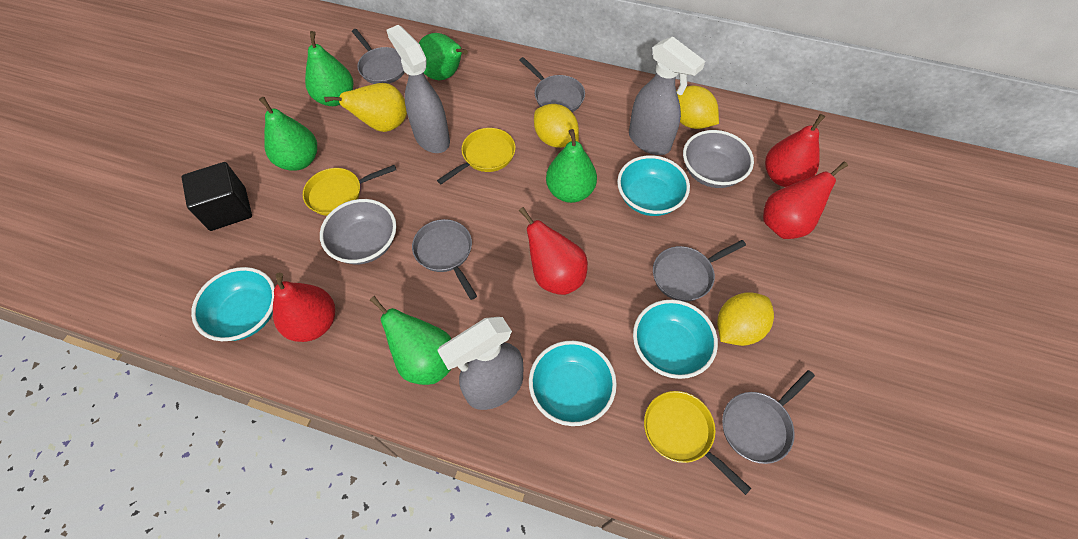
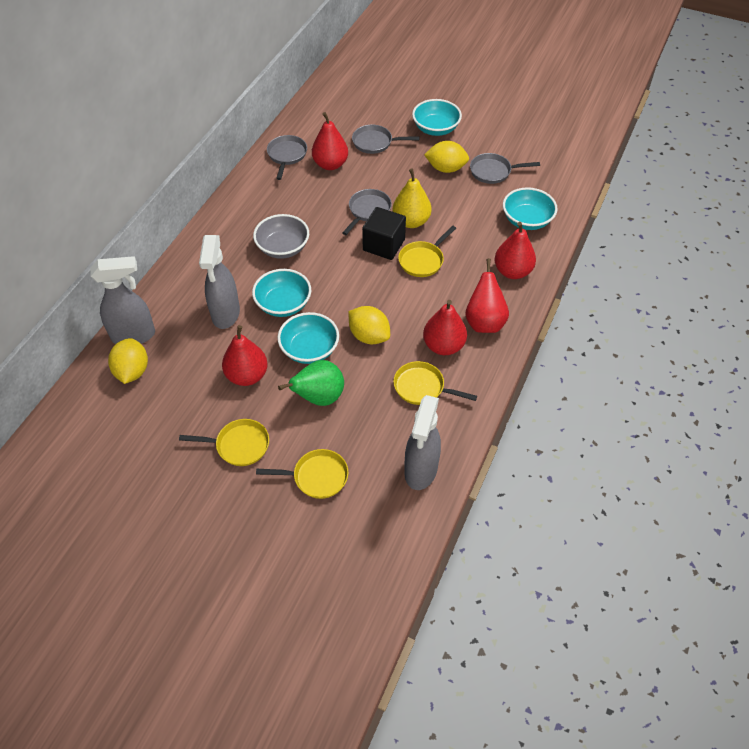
green pear: [259,97,317,171] [305,31,353,106] [370,296,451,385] [419,33,468,80] [546,129,597,203] = 5 -> [278,360,344,406] = 1
grey bowl: [320,199,397,264] [683,130,754,188] = 2 -> [253,214,309,259] = 1
grey pan: [352,29,405,84] [412,219,477,300] [519,57,585,112] [653,240,746,302] [722,370,815,464] = 5 -> [267,135,307,180] [342,189,392,235] [352,125,420,154] [470,153,540,184] = 4
red pear: [273,273,335,342] [519,207,588,295] [763,162,848,239] [765,114,825,187] = 4 -> [222,325,268,386] [312,112,348,170] [423,300,467,355] [465,258,509,333] [495,222,536,279] = 5
yellow pan: [303,165,396,216] [437,128,516,184] [644,391,751,495] = 3 -> [179,419,269,466] [256,449,349,499] [393,361,477,405] [398,226,456,277] = 4

